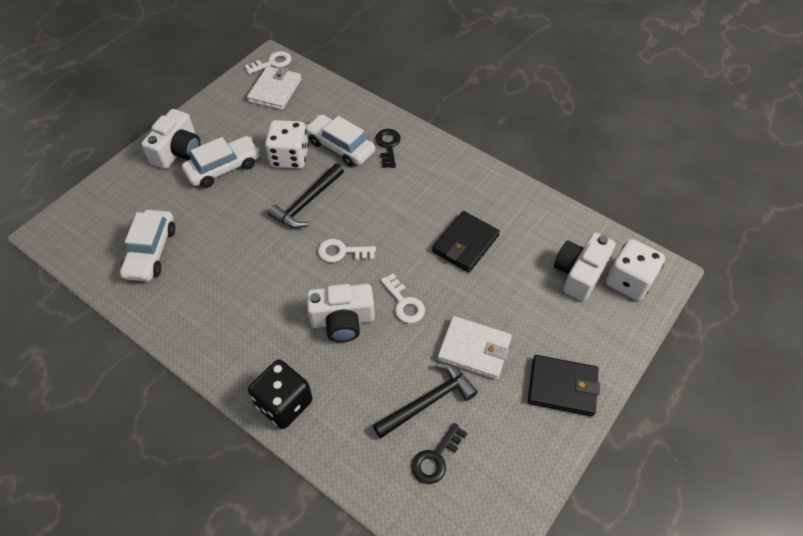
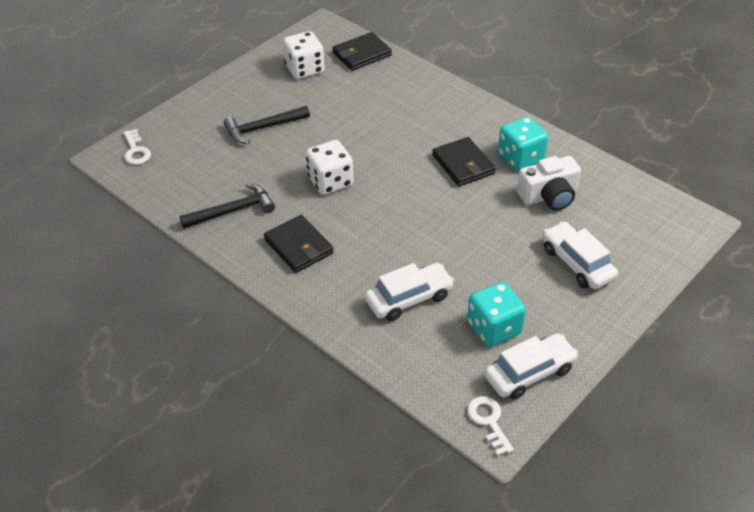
black dice: [248,359,313,429] = 1 -> none = 0
black key: [375,129,401,168] [411,423,467,484] = 2 -> none = 0
black wallet: [432,211,500,273] [528,355,600,417] = 2 -> [264,215,334,273] [333,32,392,71] [432,137,496,186] = 3
turquoise dice: none = 0 -> [467,282,526,347] [498,116,548,171] = 2
white camera: [141,109,200,169] [306,284,375,342] [554,233,615,302] = 3 -> [517,156,581,211] = 1
white key: [245,51,291,74] [318,239,376,262] [381,273,425,323] = 3 -> [124,129,151,165] [467,396,514,456] = 2
white wallet: [247,66,302,110] [438,316,512,380] = 2 -> none = 0

